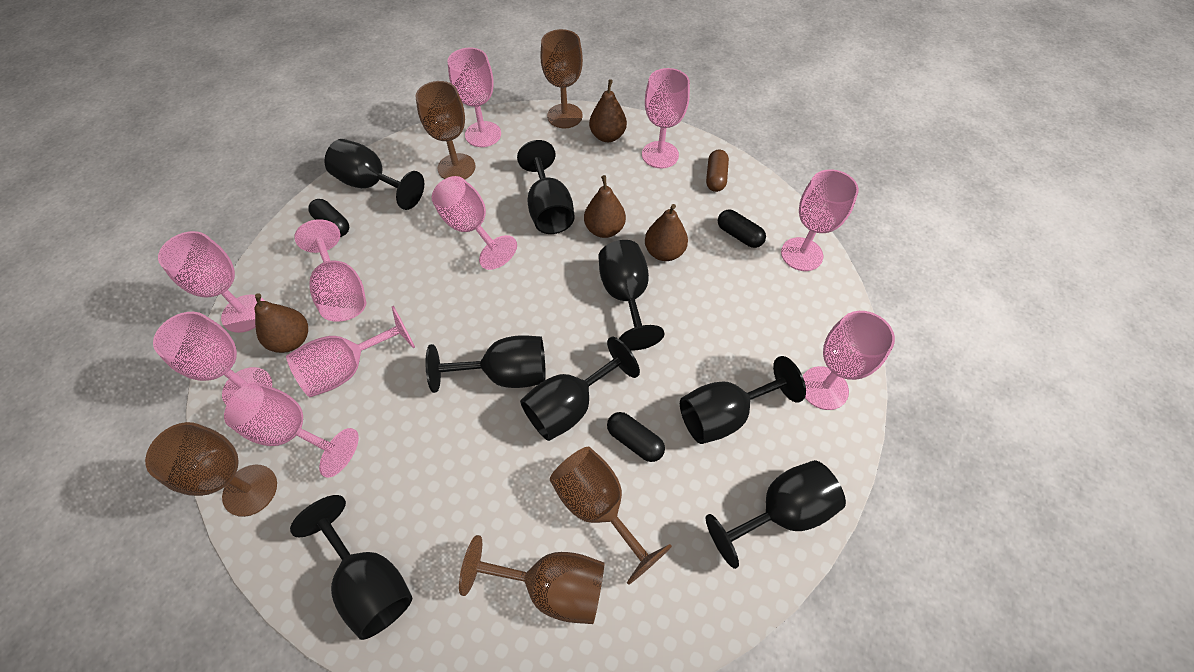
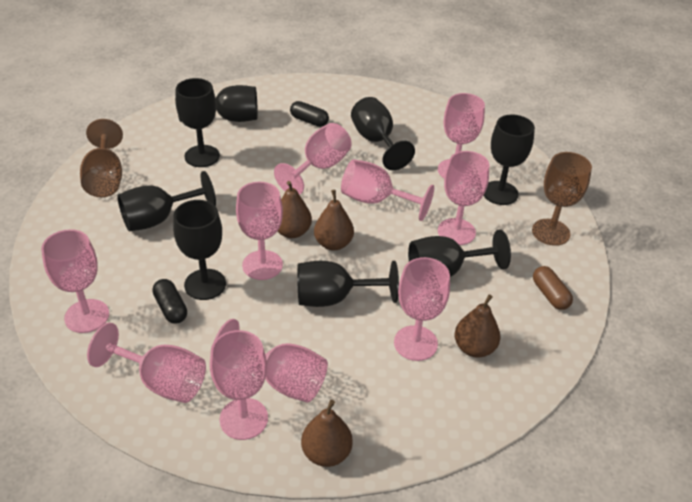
black capsule: [308,199,349,237] [607,412,665,462] [718,210,766,248] = 3 -> [153,279,187,324] [290,101,329,127] = 2
brown goblet: [145,422,277,517] [416,81,476,180] [459,535,605,624] [541,29,583,128] [550,447,672,585] = 5 -> [80,119,123,197] [532,152,592,246] = 2

